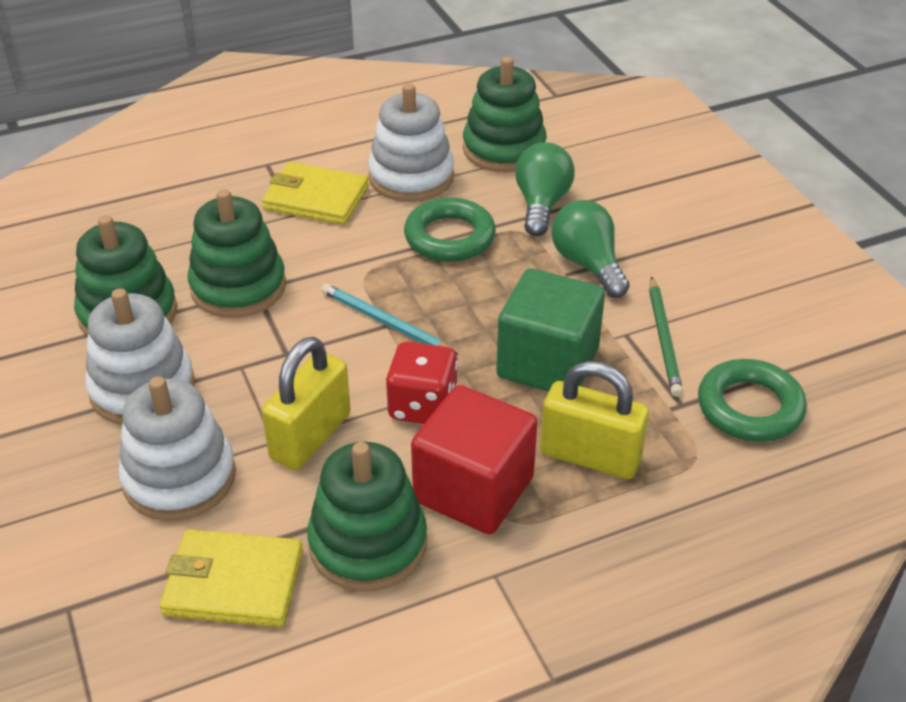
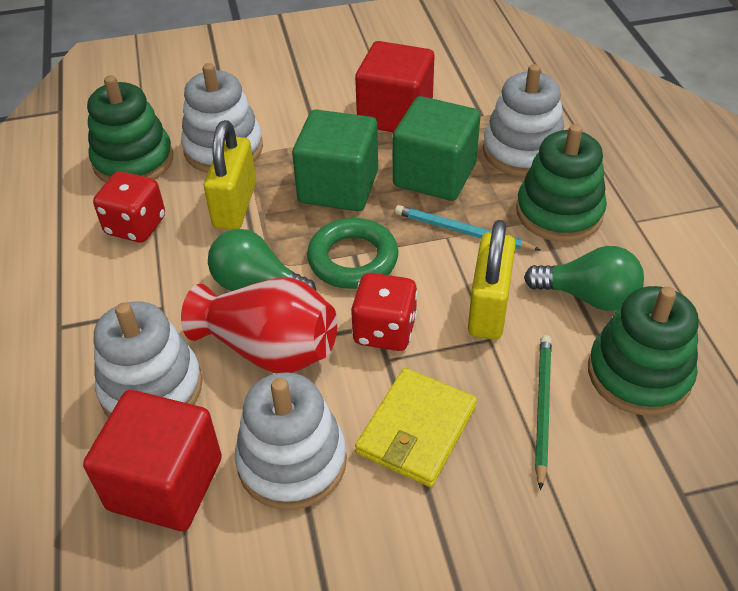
green cube: [496,268,605,392] = 1 -> [292,110,378,211] [393,96,481,201] = 2
green ring: [404,198,496,262] [698,359,807,442] = 2 -> [307,218,398,289] = 1
green stacking toy: [74,215,177,337] [187,189,286,318] [307,442,427,591] [463,57,547,172] = 4 -> [87,75,173,183] [516,124,607,242] [588,286,699,416] = 3
red cube: [411,385,538,534] = 1 -> [83,390,222,531] [355,41,435,133] = 2
red dice: [386,342,458,424] = 1 -> [93,171,165,243] [351,273,418,351] = 2
red vase: none = 0 -> [181,277,337,373] = 1
white stacking toy: [85,288,195,425] [118,376,236,521] [368,83,454,202] = 3 -> [94,301,203,417] [181,63,263,173] [235,372,347,510] [483,64,564,177] = 4
yellow wallet: [160,529,303,627] [262,162,369,225] = 2 -> [355,368,477,487] = 1

